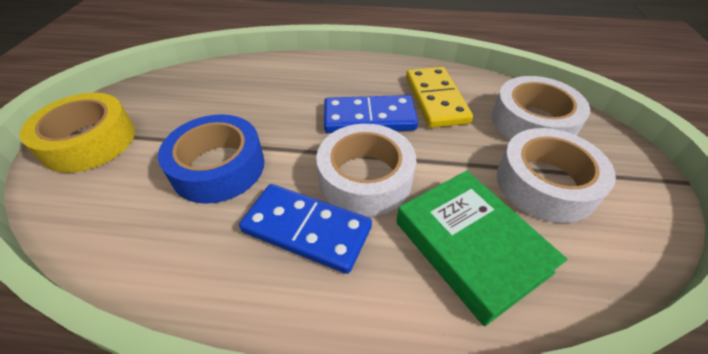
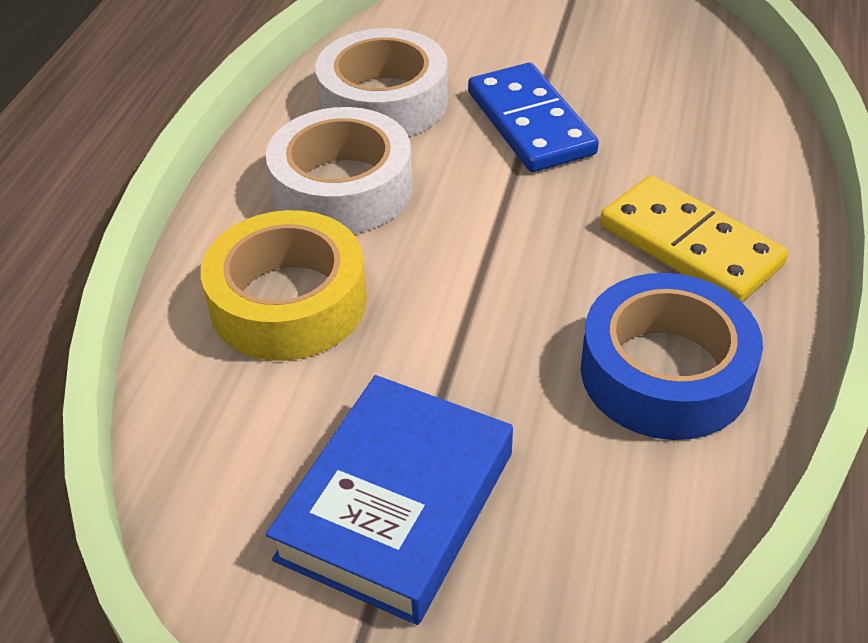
blue book: none = 0 -> [266,375,513,625] = 1
blue domino: [239,184,372,274] [324,95,418,133] = 2 -> [468,63,599,172] = 1
green book: [396,171,568,326] = 1 -> none = 0
white tape: [316,124,416,217] [492,76,590,140] [497,128,616,223] = 3 -> [266,107,413,234] [315,28,448,136] = 2

